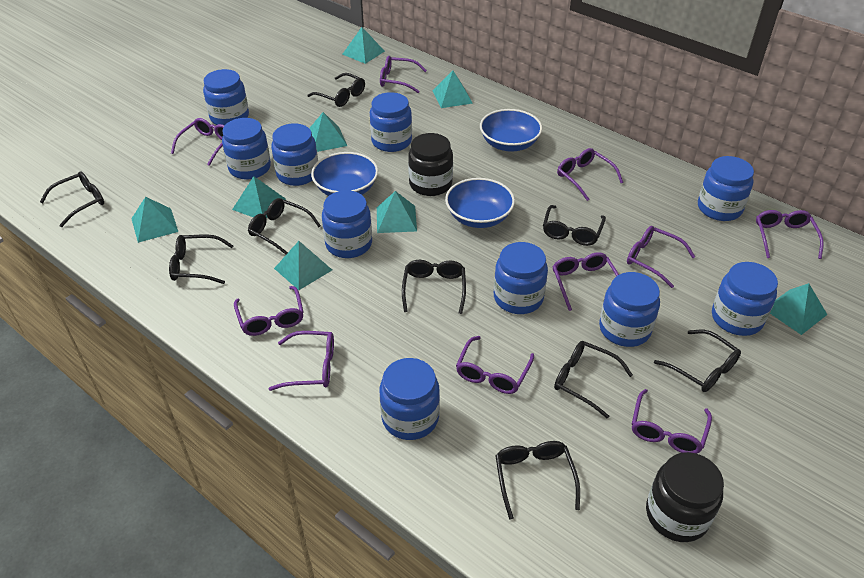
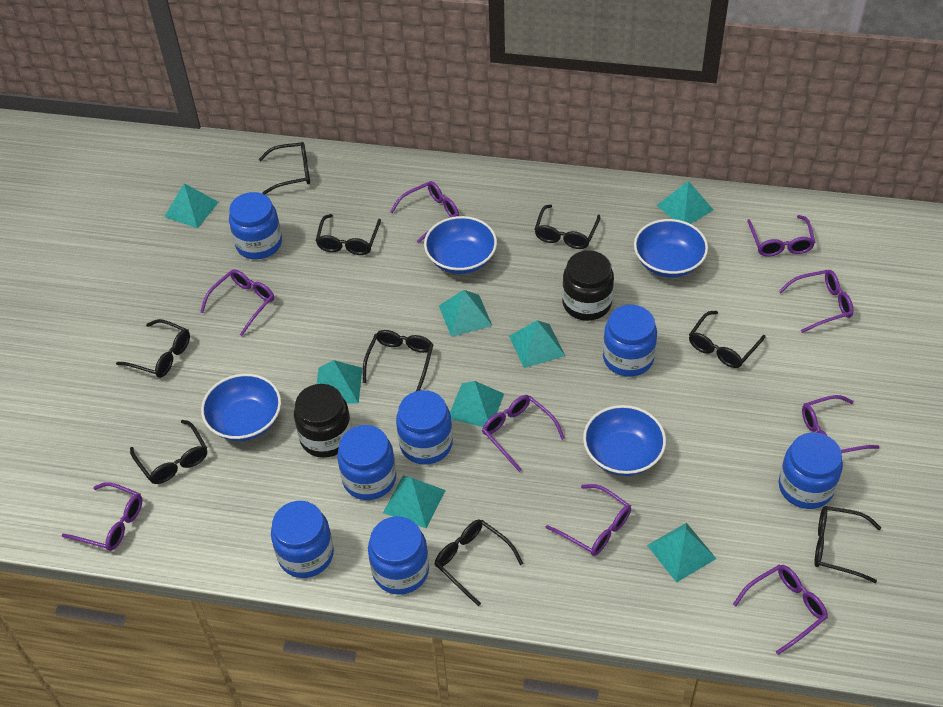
blue bowl: [311,152,378,196] [445,178,515,228] [480,109,542,152] = 3 -> [201,373,281,441] [424,216,497,274] [583,405,666,476] [634,219,708,278] = 4
blue jar: [203,69,249,125] [222,118,271,180] [271,123,318,186] [322,190,372,258] [370,92,412,152] [380,358,440,440] [494,242,548,314] [599,272,660,347] [698,156,754,221] [712,262,778,336] = 10 -> [229,192,282,259] [271,501,334,578] [337,425,396,500] [368,516,429,595] [396,390,453,465] [603,305,657,377] [779,433,843,509] = 7
purple glasses: [171,118,225,166] [234,286,304,336] [269,331,334,391] [380,56,427,93] [456,336,534,394] [552,252,619,311] [557,148,623,201] [627,226,695,288] [632,389,712,454] [756,210,824,259] = 10 -> [62,482,142,551] [200,269,274,336] [390,181,459,243] [482,395,565,472] [545,484,631,556] [733,565,828,655] [747,215,816,256] [779,270,853,333] [802,395,879,453] = 9

